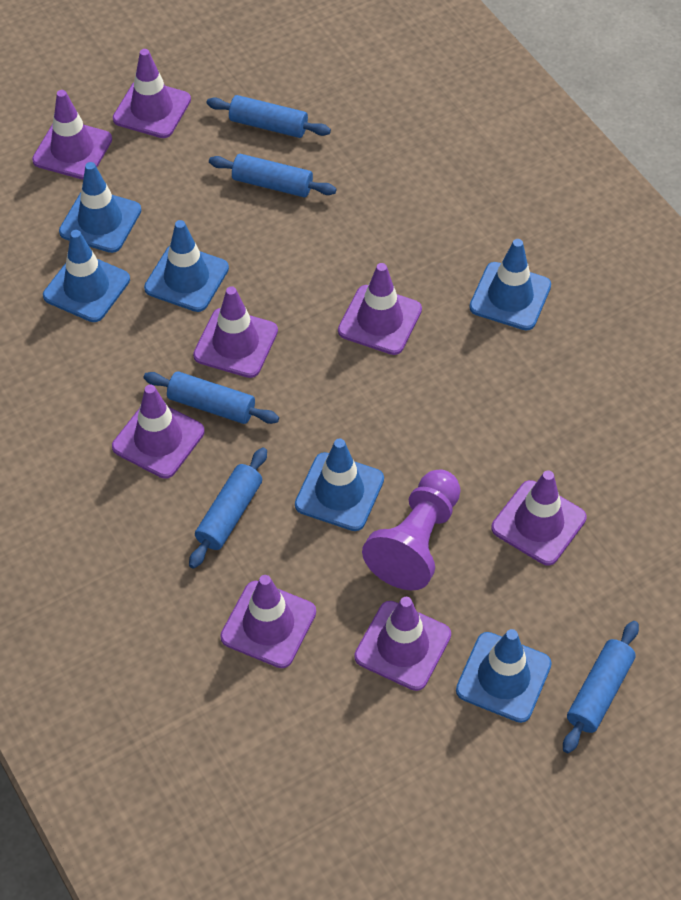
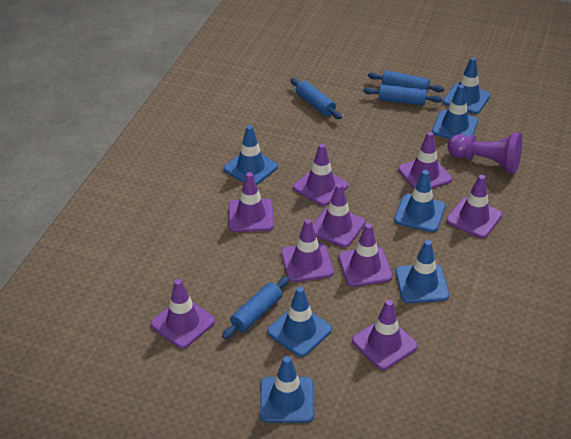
blue rolling pin: [144,372,279,424] [189,447,267,569] [207,95,331,138] [209,154,336,197] [563,621,639,753] = 5 -> [222,276,289,339] [290,78,342,119] [363,84,443,106] [368,70,444,92] = 4
blue traffic cone: [43,230,130,322] [59,162,141,253] [144,220,229,312] [295,439,384,531] [456,629,552,723] [469,239,551,331] = 6 -> [224,125,278,185] [260,356,314,423] [267,287,332,357] [394,170,445,232] [396,240,449,303] [432,84,478,139] [443,57,491,114] = 7
purple traffic cone: [32,90,112,179] [112,384,205,479] [113,49,191,138] [193,286,278,378] [220,575,316,668] [338,263,422,355] [354,597,451,691] [491,470,587,565] = 8 -> [150,279,215,349] [228,172,274,232] [281,219,334,282] [293,144,349,206] [313,183,365,247] [338,223,393,287] [352,300,418,370] [398,132,452,189] [446,175,502,238] = 9

